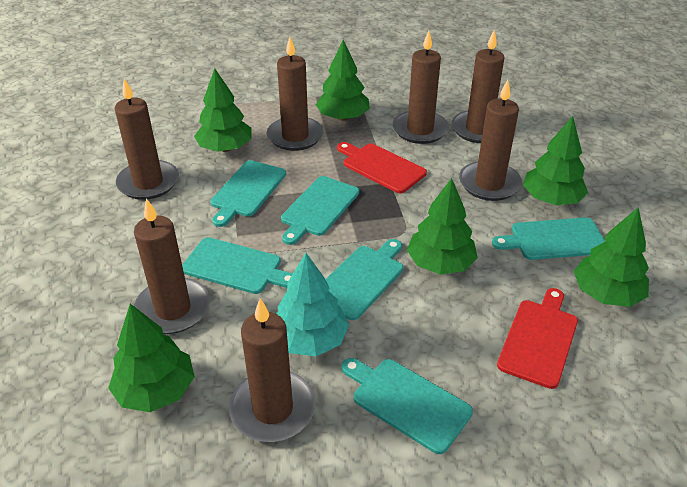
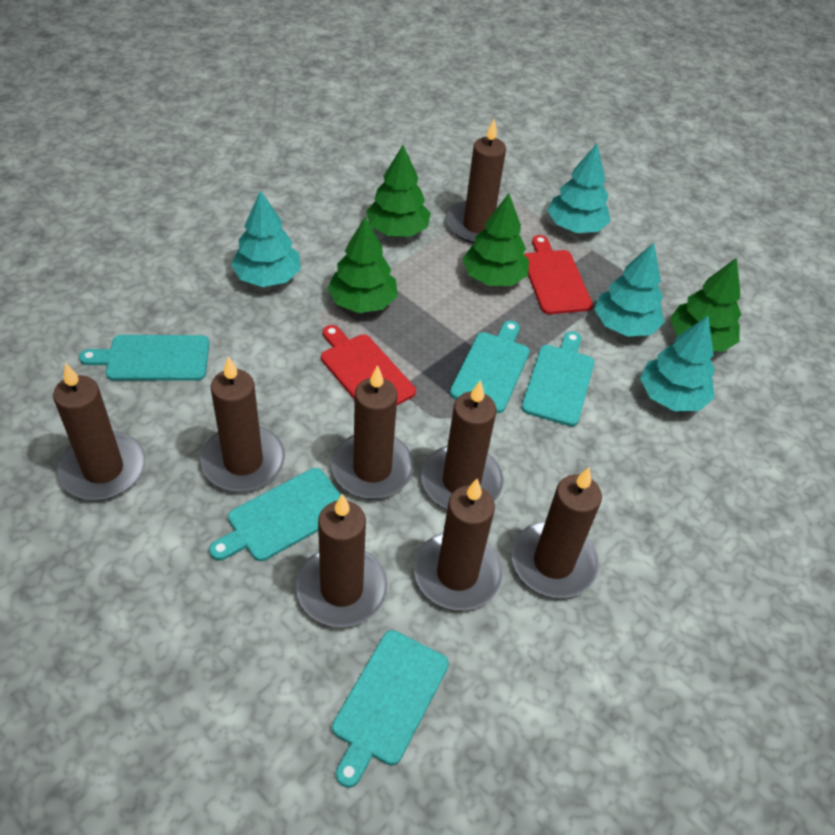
brown candle: [115,79,179,200] [134,198,210,334] [229,298,316,442] [267,37,323,151] [393,31,449,144] [452,30,505,143] [459,80,522,201] = 7 -> [53,363,145,500] [200,356,285,491] [296,494,388,627] [332,365,414,498] [414,479,503,610] [421,380,504,508] [447,119,506,244] [512,467,602,598] = 8
green tree: [108,304,195,412] [194,68,252,152] [316,40,370,121] [407,178,478,275] [523,116,588,205] [574,207,649,307] = 6 -> [327,217,398,313] [366,145,431,237] [463,193,529,286] [670,258,742,352] = 4
turquoise cutting board: [182,237,293,294] [211,160,286,227] [281,176,359,245] [325,239,403,320] [342,358,473,454] [492,217,605,260] = 6 -> [79,335,210,381] [209,468,341,561] [332,630,449,788] [450,321,530,413] [521,331,595,426] = 5
turquoise tree: [275,253,349,356] = 1 -> [231,190,301,287] [547,144,610,233] [594,243,664,337] [640,316,715,411] = 4

